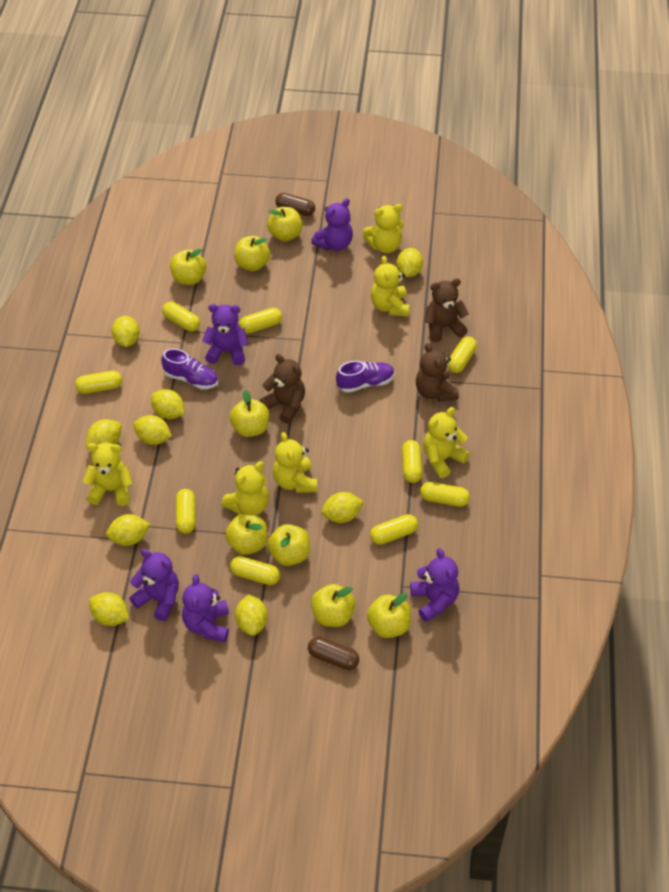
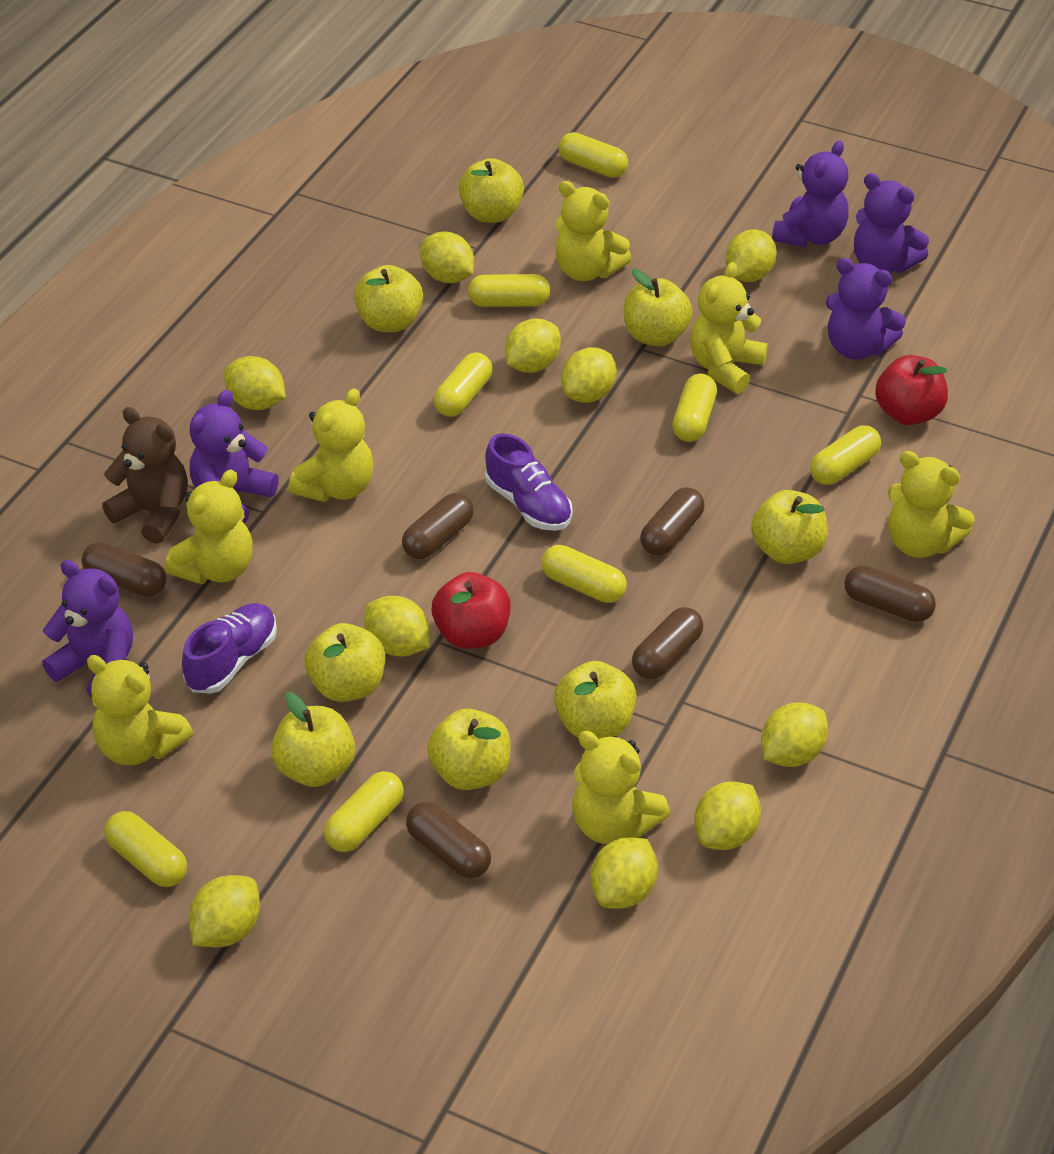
brown capsule: [275,193,315,216] [308,637,359,670] = 2 -> [81,542,166,597] [402,493,474,559] [406,802,491,878] [632,607,703,679] [640,487,705,556] [844,566,936,622] = 6
brown teddy bear: [260,354,305,424] [416,343,459,402] [425,278,469,342] = 3 -> [102,407,188,544] = 1
red apple: none = 0 -> [432,572,511,649] [875,355,948,425] = 2
yellow capsule: [75,371,122,394] [162,302,200,332] [176,489,196,534] [230,556,280,585] [239,308,282,334] [370,514,418,545] [402,440,423,483] [420,482,470,507] [448,337,477,373] = 9 -> [104,811,187,887] [324,771,404,852] [434,352,493,417] [468,274,550,307] [541,545,627,603] [558,132,628,178] [672,374,717,442] [810,425,881,485] = 8
yellow lemon: [85,419,121,447] [89,592,129,626] [106,514,151,546] [112,316,140,347] [133,415,172,445] [151,389,184,419] [235,595,268,636] [321,492,364,523] [396,248,423,277] = 9 -> [189,875,260,947] [224,356,286,410] [364,596,430,656] [420,232,474,283] [505,319,561,373] [561,347,617,403] [591,837,658,909] [694,781,761,850] [726,229,777,282] [761,702,828,767] = 10
yellow teddy bear: [83,442,133,506] [221,461,269,515] [273,432,317,493] [363,204,404,253] [371,256,410,317] [423,407,470,478] = 6 -> [87,655,193,765] [165,470,253,584] [288,388,374,502] [555,181,631,281] [572,731,670,844] [690,262,768,394] [888,451,974,558] = 7

